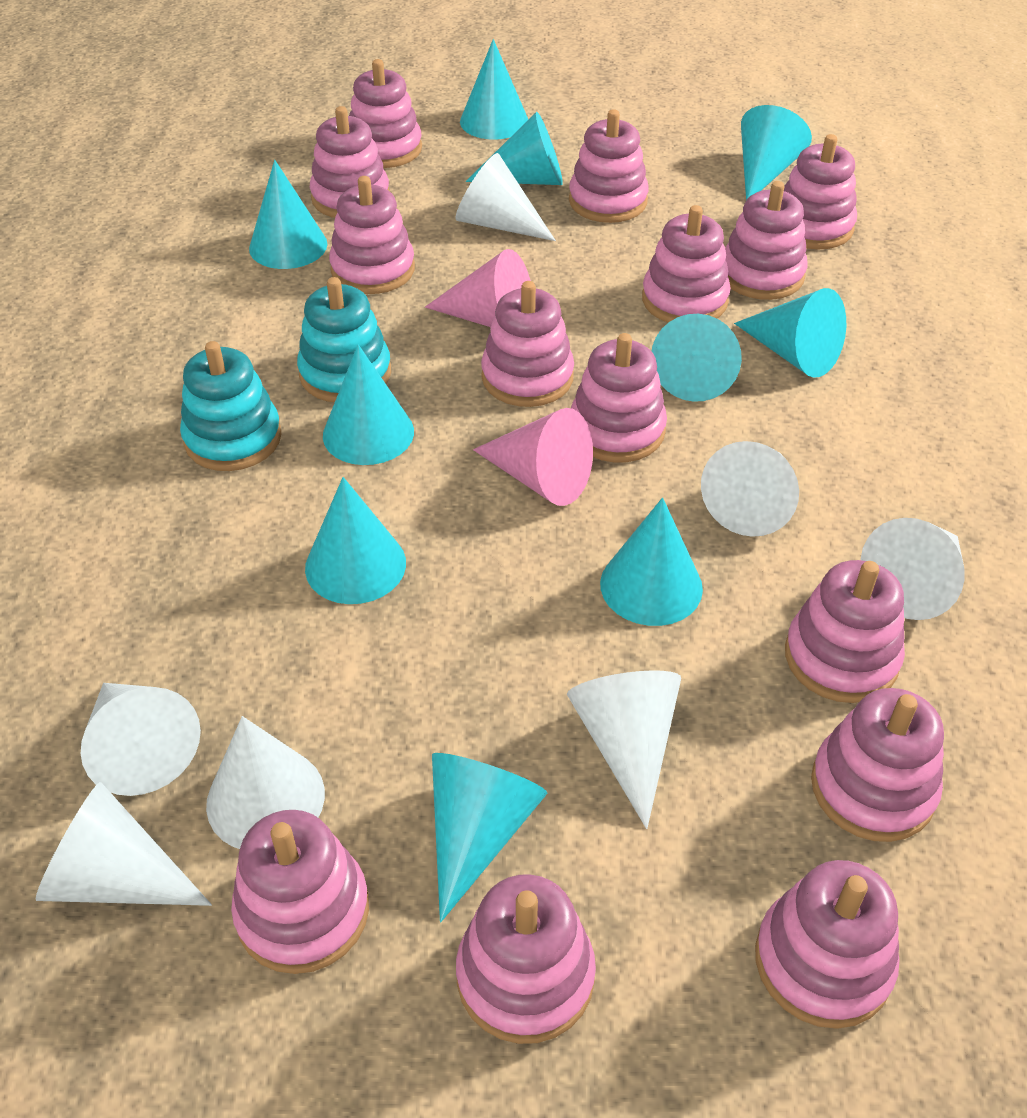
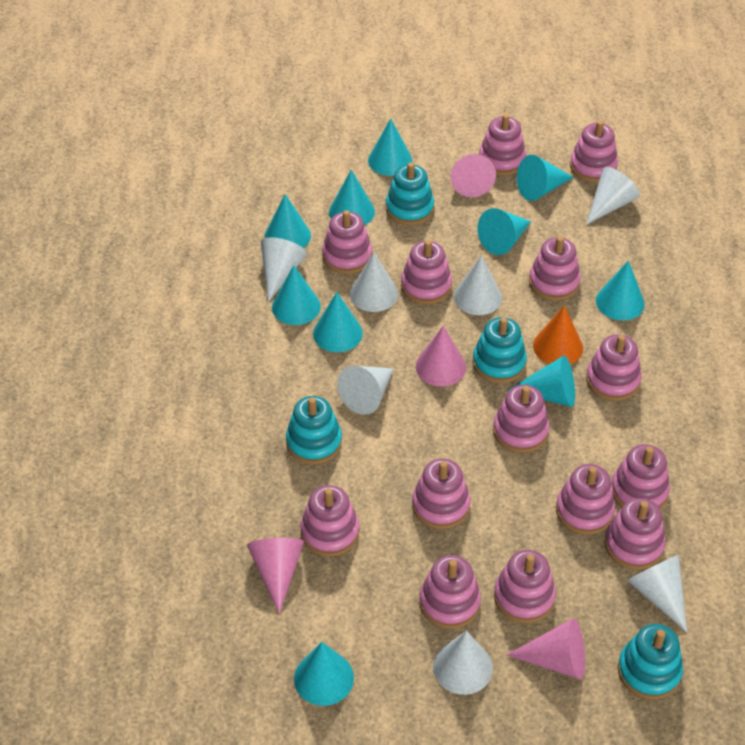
orange cone: none = 0 -> [533,305,583,364] = 1
pink cone: [425,249,531,327] [473,408,593,506] = 2 -> [247,538,304,614] [416,325,466,386] [451,154,496,197] [507,618,585,680] = 4
turquoise stacking toy: [180,341,282,471] [297,277,391,402] = 2 -> [286,396,342,464] [386,163,434,225] [473,317,527,383] [618,624,683,699] = 4

